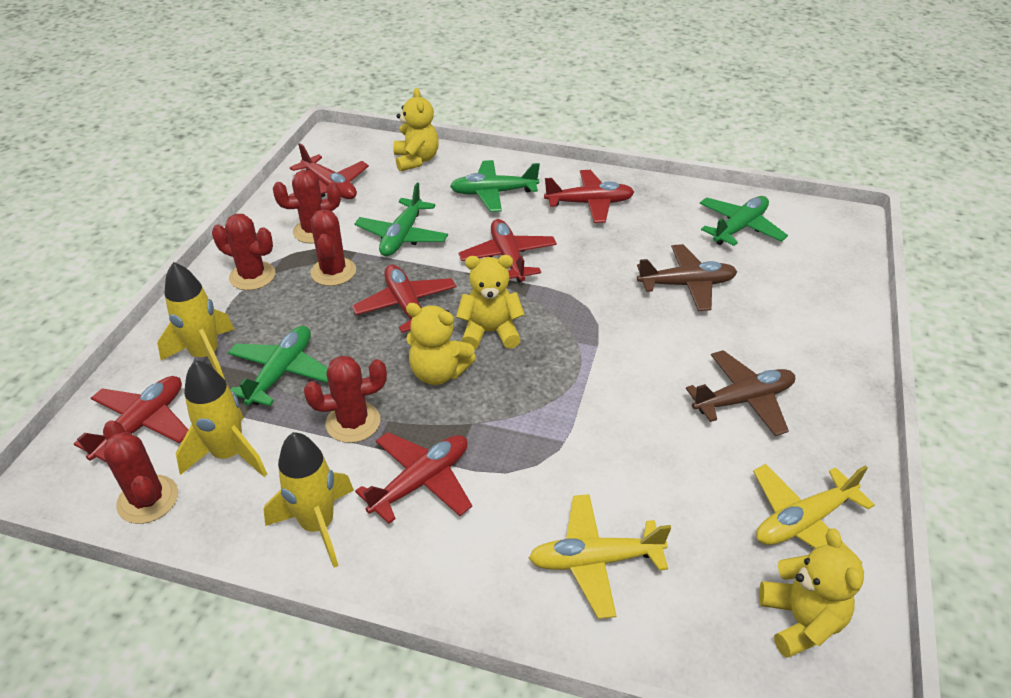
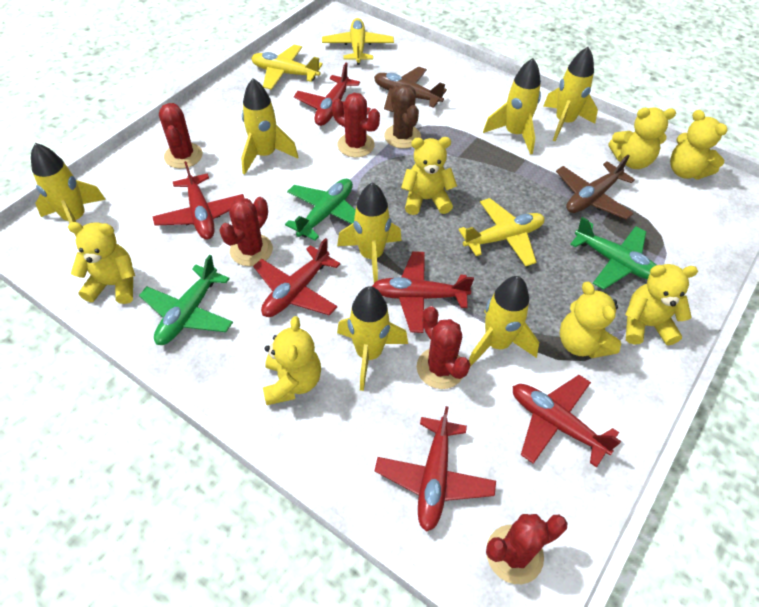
brown cactus: none = 0 -> [384,84,421,149] = 1
green plane: [228,326,328,406] [354,183,448,256] [450,160,540,212] [700,196,788,246] = 4 -> [139,255,233,345] [285,179,356,241] [570,217,656,290] = 3
yellow plane: [529,494,671,619] [753,464,875,564] = 2 -> [251,45,323,90] [322,18,394,65] [459,198,544,266] = 3
yellow rocket: [157,262,235,380] [176,360,267,477] [263,432,354,567] = 3 -> [31,143,106,236] [241,78,298,174] [337,182,402,283] [337,286,408,391] [469,276,539,367] [483,58,541,155] [543,47,598,141] = 7
yellow teddy bear: [393,88,439,171] [406,303,476,385] [456,255,525,349] [759,528,864,658] = 4 -> [68,222,135,304] [263,316,321,405] [401,137,457,215] [559,282,621,358] [609,107,676,169] [625,264,698,346] [670,110,728,180] = 7

